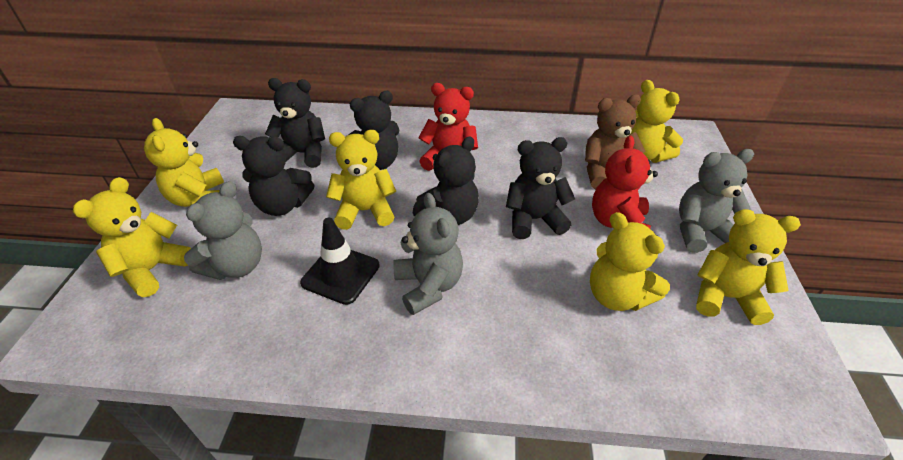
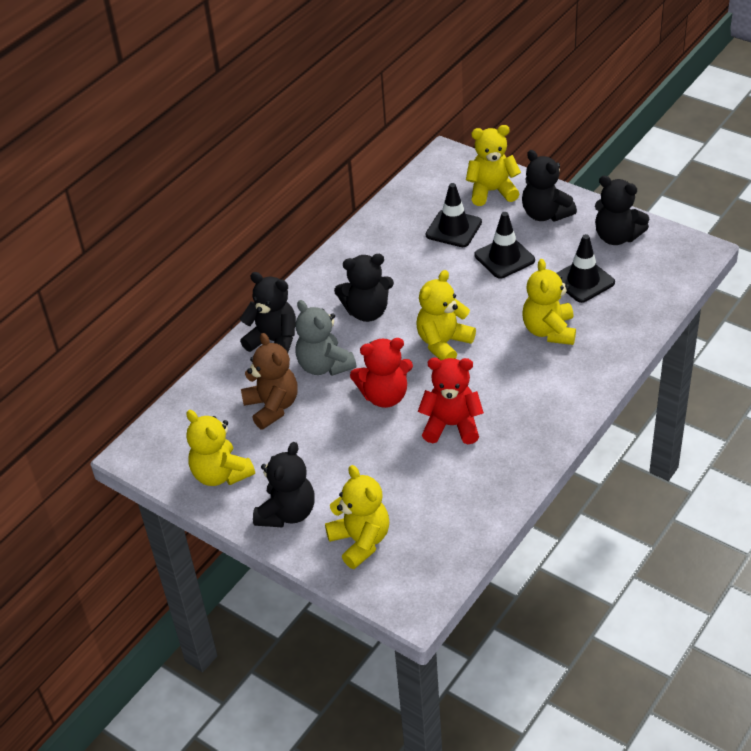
black traffic cone: [300,218,380,305] = 1 -> [426,183,482,247] [474,212,535,279] [557,234,615,303] = 3
grey teddy bear: [184,181,262,280] [393,193,463,315] [679,149,754,253] = 3 -> [295,300,356,376] = 1
yellow teddy bear: [73,177,191,297] [144,118,224,207] [326,130,396,230] [590,212,670,311] [630,80,683,163] [696,209,801,325] = 6 -> [186,410,255,486] [325,465,389,569] [416,270,476,360] [466,125,521,206] [522,259,576,345] = 5

